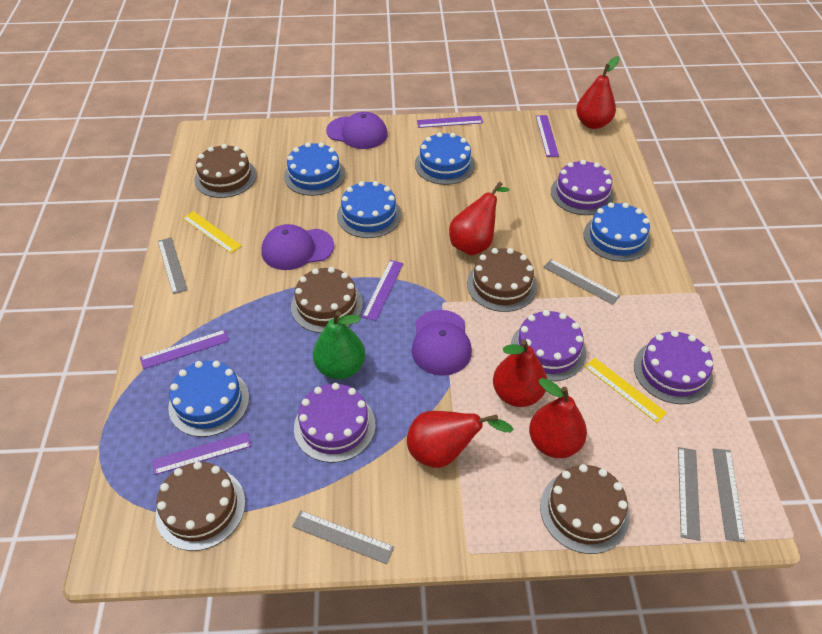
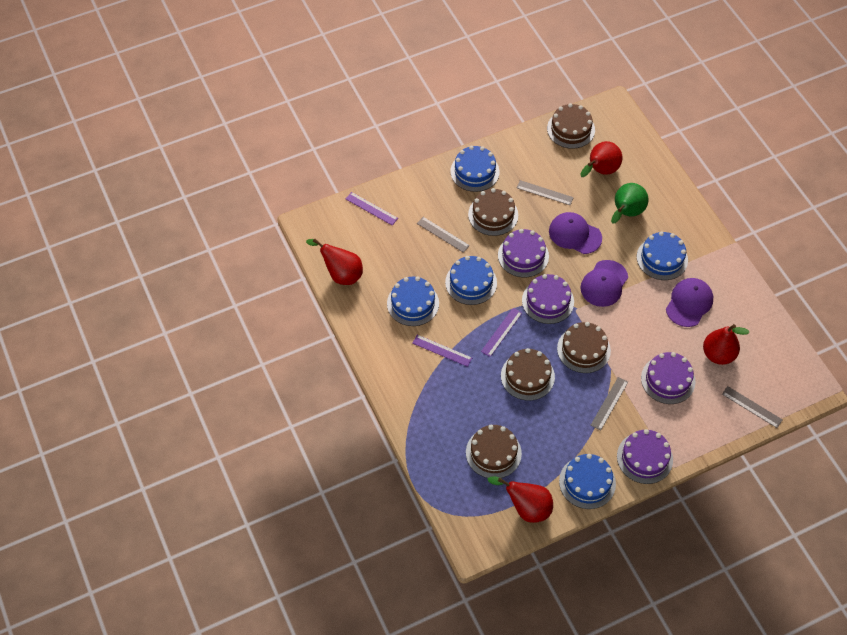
grey ruler: [158,237,188,294] [292,511,394,564] [543,259,620,305] [678,447,701,541] [713,448,745,542] = 5 -> [417,217,470,253] [517,180,574,205] [590,377,628,431] [722,386,783,428] = 4
purple ruler: [140,330,229,369] [152,432,251,475] [362,260,404,321] [417,116,483,128] [536,115,559,157] = 5 -> [346,192,398,225] [412,335,472,367] [481,308,522,357] = 3
red pear: [407,411,514,468] [449,182,510,255] [493,339,547,407] [529,378,587,458] [576,56,620,129] = 5 -> [306,239,363,285] [488,476,553,523] [580,141,622,177] [703,324,749,365] = 4
yellow ruler: [183,211,242,253] [584,358,667,423] = 2 -> none = 0

